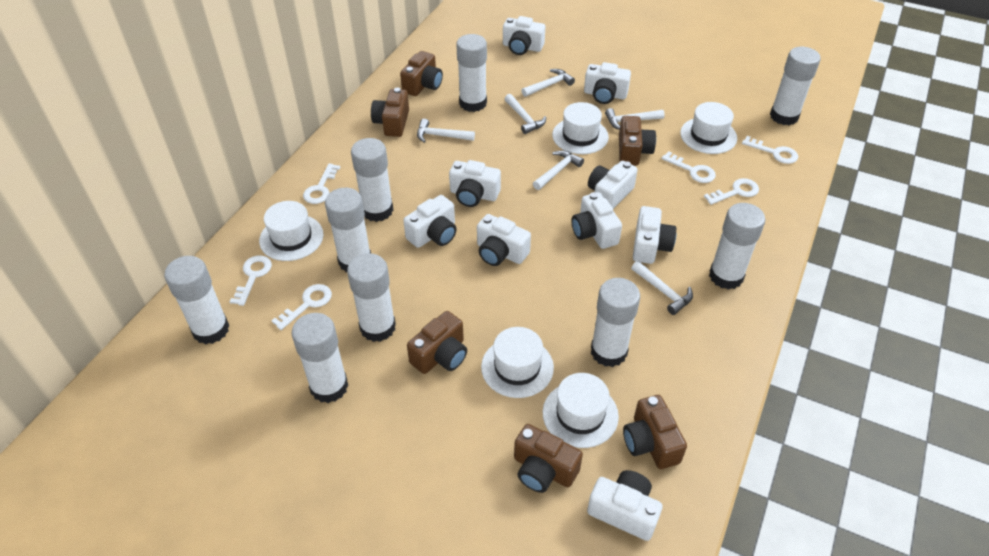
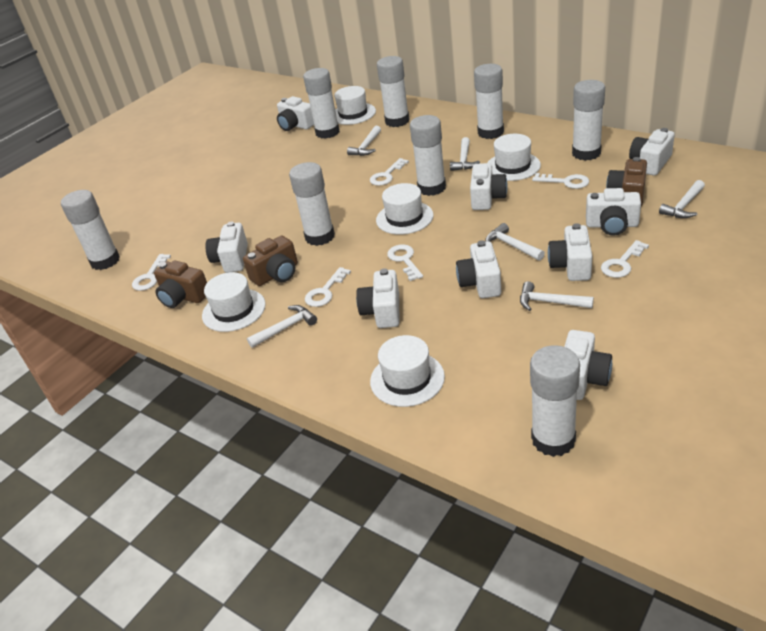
brown camera: [371,87,409,137] [400,51,443,96] [407,311,467,374] [514,424,583,493] [619,116,656,166] [623,395,687,469] = 6 -> [154,260,207,308] [243,236,298,286] [606,157,647,206] = 3
white glue stick: [164,256,229,345] [292,313,348,403] [325,188,371,272] [347,253,396,342] [351,138,394,222] [456,34,487,112] [591,278,640,367] [709,203,766,290] [770,47,821,125] = 9 -> [61,190,120,270] [289,162,335,246] [303,68,340,139] [377,56,410,127] [410,115,446,196] [474,64,504,139] [530,345,580,457] [572,80,605,161] = 8

